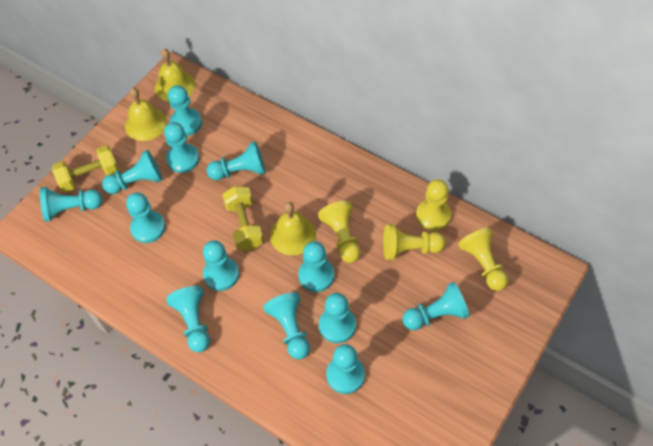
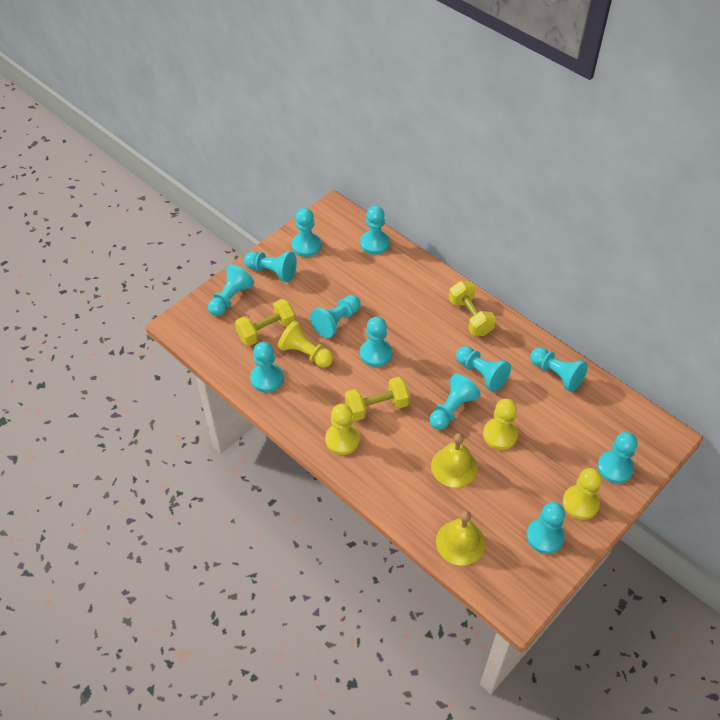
turquoise pawn: [40,187,102,222] [102,150,162,194] [126,193,166,243] [164,122,199,173] [166,286,210,353] [168,85,202,136] [203,240,239,291] [207,141,265,180] [263,292,310,360] [298,241,334,292] [319,293,356,343] [326,344,365,394] [402,282,469,330] = 13 -> [208,264,254,316] [244,251,297,282] [250,342,284,392] [292,208,321,257] [310,295,361,338] [360,206,390,255] [360,317,392,367] [430,374,481,430] [456,346,511,392] [526,502,565,554] [530,347,588,392] [597,432,637,483] = 12
yellow bell: [125,87,167,141] [155,48,195,102] [270,202,316,256] = 3 -> [431,433,478,488] [436,511,485,566] = 2
yellow dumbbell: [52,145,119,193] [222,186,264,251] = 2 -> [235,299,296,346] [345,377,410,421] [449,281,496,336] = 3

